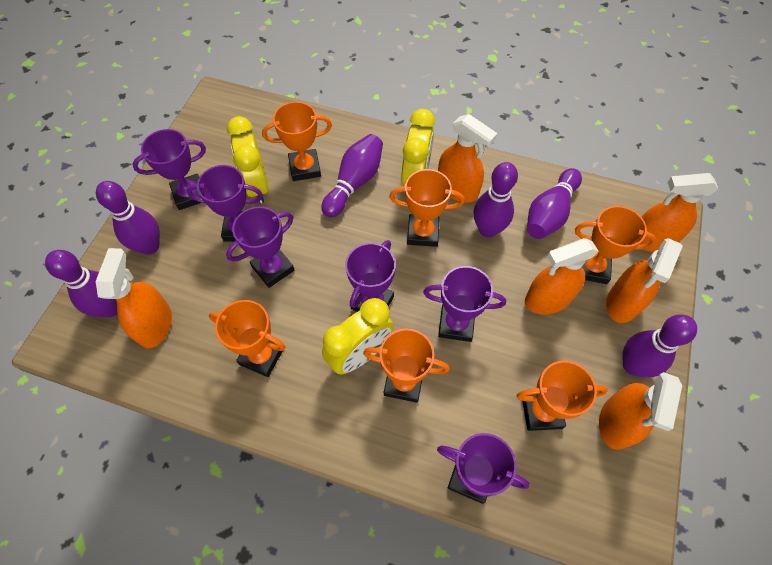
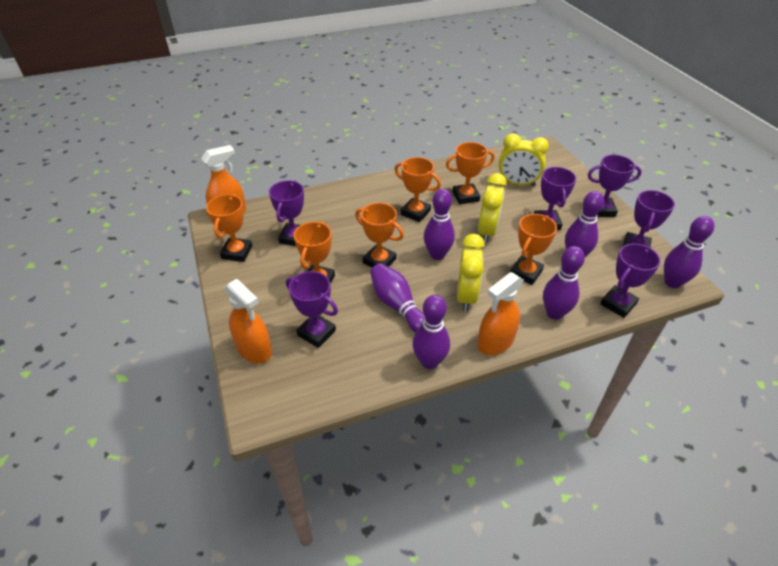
orange spray bottle: [96,248,172,349] [438,114,497,203] [525,238,599,315] [599,372,682,450] [606,238,683,323] [639,173,719,252] = 6 -> [201,145,246,212] [224,279,272,363] [477,272,524,355] = 3

